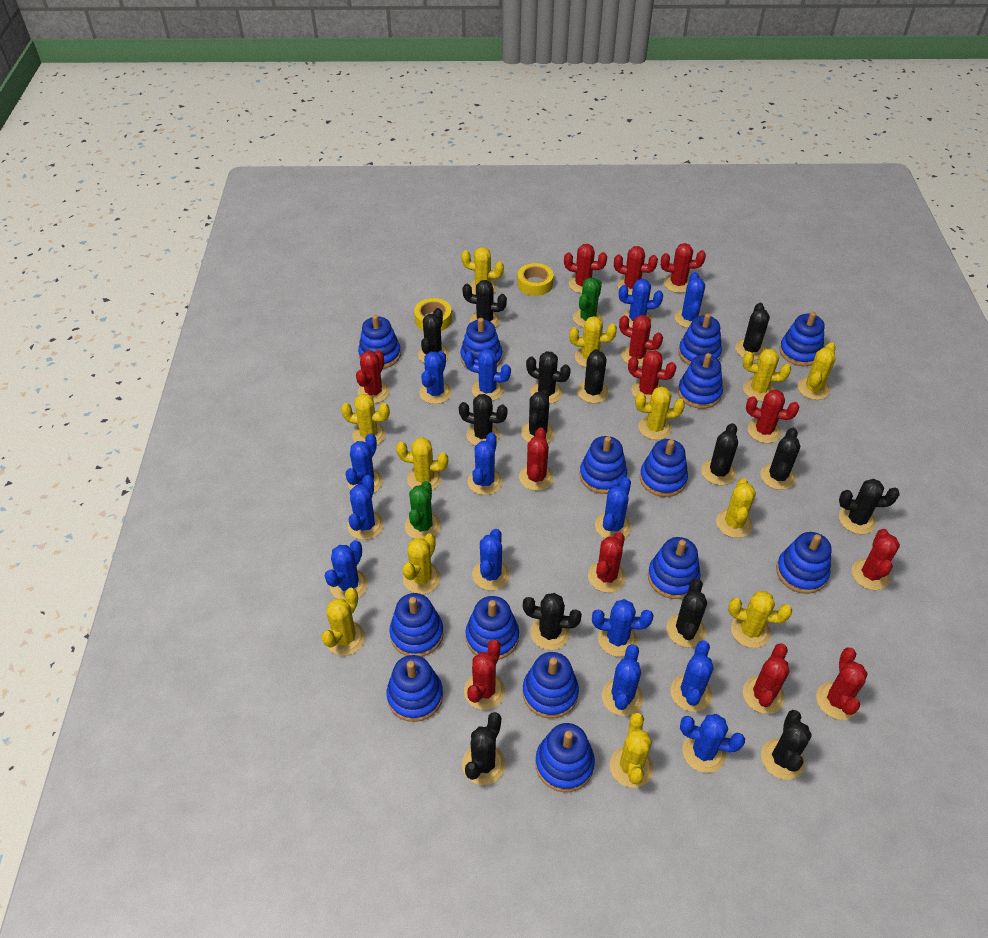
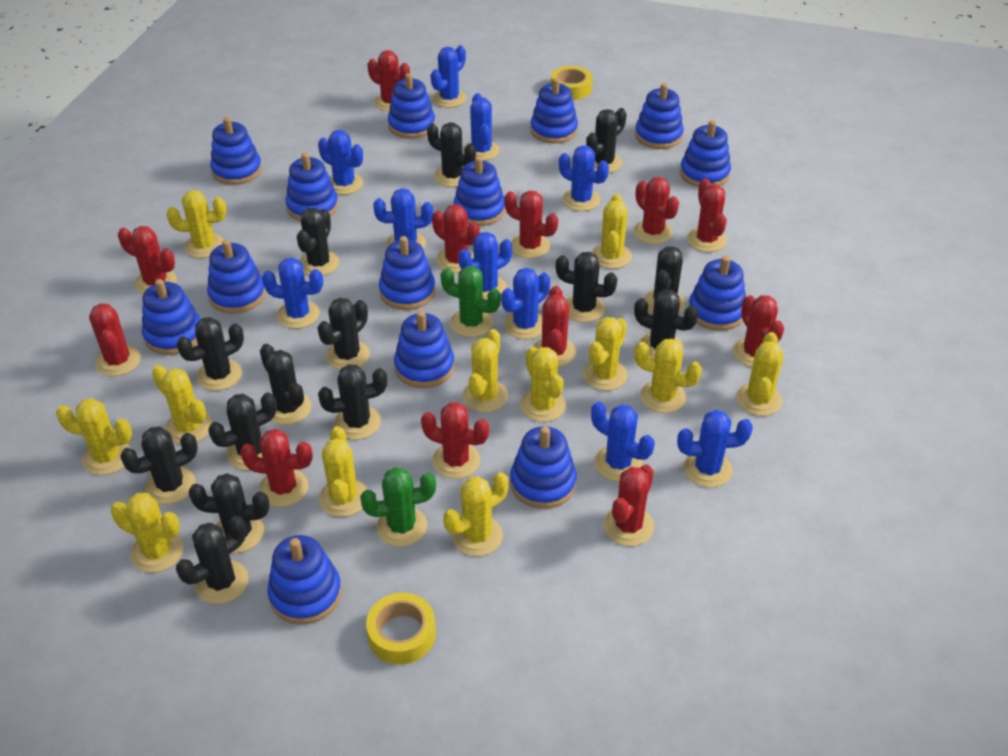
blue cactus: [325,540,368,601] [346,433,383,493] [347,475,384,540] [420,351,452,404] [464,349,511,401] [468,432,502,495] [472,529,510,590] [592,599,653,657] [595,477,631,539] [602,644,643,716] [619,279,663,328] [671,640,714,712] [674,272,705,328] [680,714,745,773] = 14 -> [262,258,323,329] [318,130,363,195] [373,188,433,249] [431,45,466,108] [458,232,512,300] [464,93,500,161] [501,268,550,340] [559,145,609,211] [591,402,655,482] [677,410,753,487] = 10
red cactus: [356,350,390,403] [464,640,505,710] [519,428,554,491] [564,244,607,293] [588,532,626,593] [614,246,658,295] [619,315,663,367] [628,350,676,403] [661,243,706,293] [743,643,790,714] [746,390,799,443] [816,648,868,720] [852,529,900,590] = 13 -> [89,303,141,376] [118,226,177,294] [240,429,313,507] [368,50,410,112] [421,402,489,479] [432,204,480,273] [504,191,558,259] [534,286,576,367] [603,464,654,546] [633,177,679,244] [687,179,727,252] [733,295,784,367] = 12

